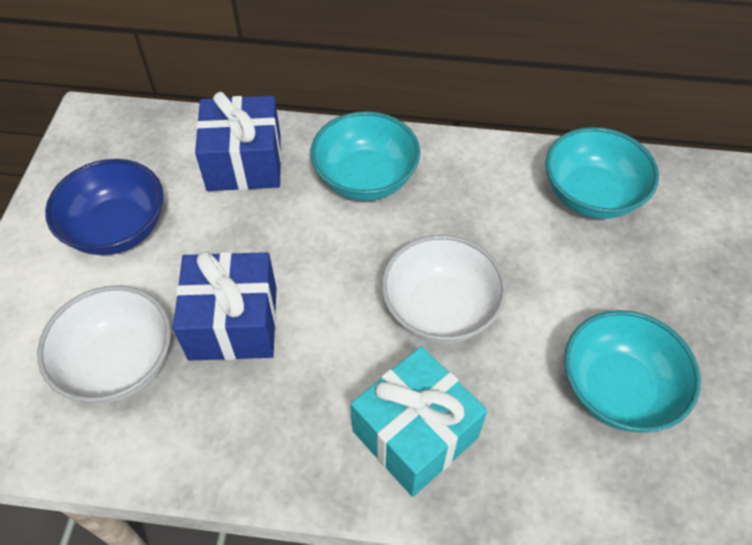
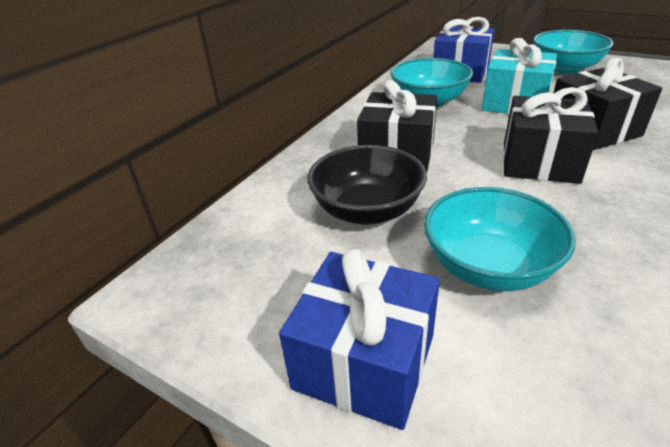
black bowl: none = 0 -> [307,145,427,225] = 1
black gift: none = 0 -> [357,80,437,172] [503,87,599,184] [554,57,662,150] = 3
blue bowl: [45,159,164,255] = 1 -> none = 0
white bowl: [37,285,171,403] [382,235,507,343] = 2 -> none = 0

